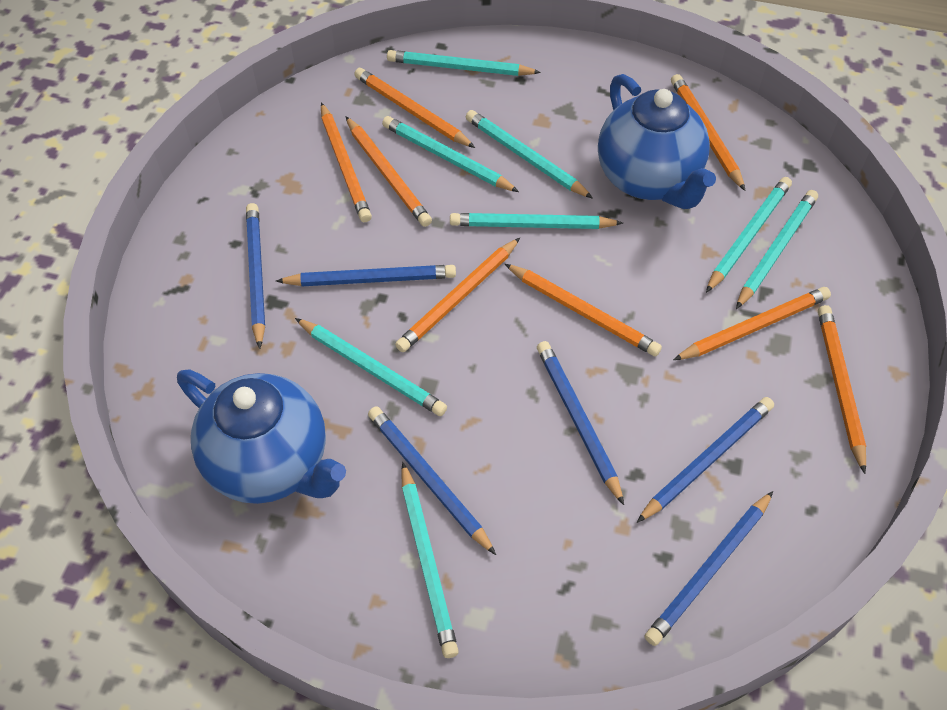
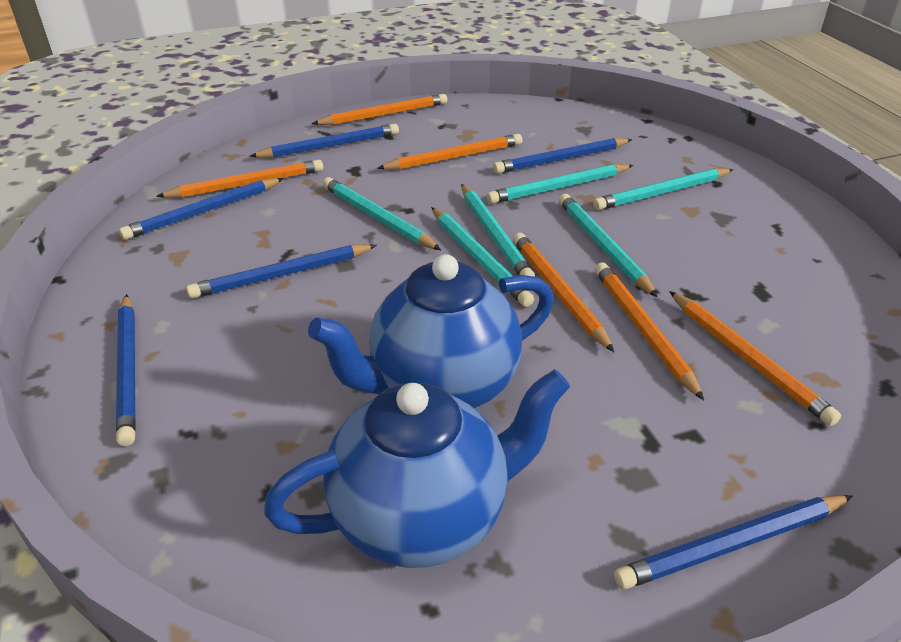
orange pencil: [321,102,372,222] [345,116,432,227] [354,68,475,148] [395,238,520,352] [505,264,662,356] [671,74,746,191] [673,287,831,360] [818,305,866,474] = 8 -> [156,159,323,198] [312,94,447,125] [377,134,522,170] [513,233,614,352] [595,262,704,400] [669,291,841,426] = 6
turquoise pencil: [295,318,447,416] [382,116,519,192] [387,50,541,76] [401,462,459,658] [450,213,623,229] [466,110,593,199] [706,177,792,293] [736,190,818,309] = 8 -> [323,177,441,250] [431,207,534,307] [461,184,535,277] [487,164,634,204] [559,194,657,297] [593,168,733,210] = 6

